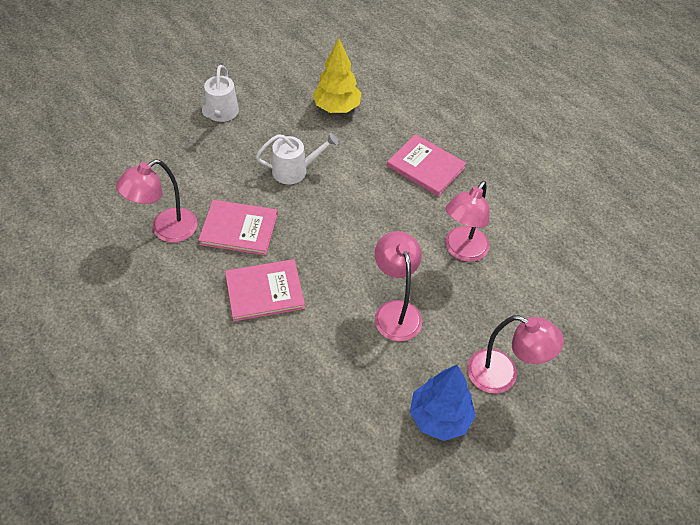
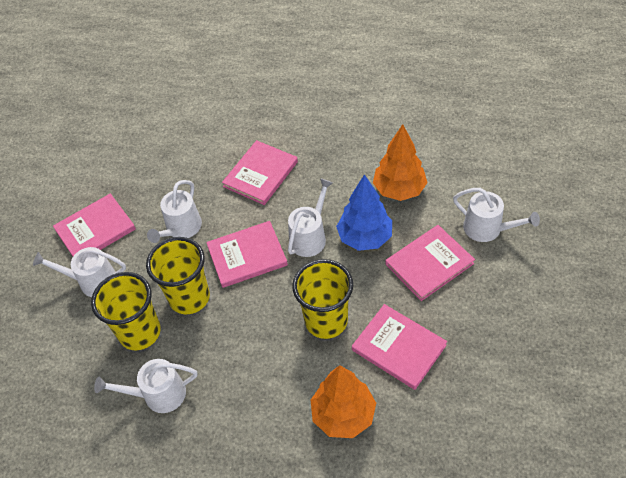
orange tree: none = 0 -> [311,365,376,438] [373,124,428,201] = 2
pink book: [198,200,278,255] [225,259,305,322] [387,134,466,196] = 3 -> [53,194,136,256] [206,221,288,288] [222,140,298,205] [352,304,447,390] [385,225,475,301] = 5
pink lamp: [116,159,198,242] [375,231,422,341] [445,181,489,262] [467,315,564,393] = 4 -> none = 0
white watering can: [202,65,239,122] [256,133,338,184] = 2 -> [33,247,126,297] [94,359,197,413] [147,180,202,243] [288,178,333,257] [453,188,540,242] = 5
yellow cup: none = 0 -> [91,272,161,350] [146,237,210,314] [292,259,353,339] = 3
yellow tree: [312,38,361,113] = 1 -> none = 0

